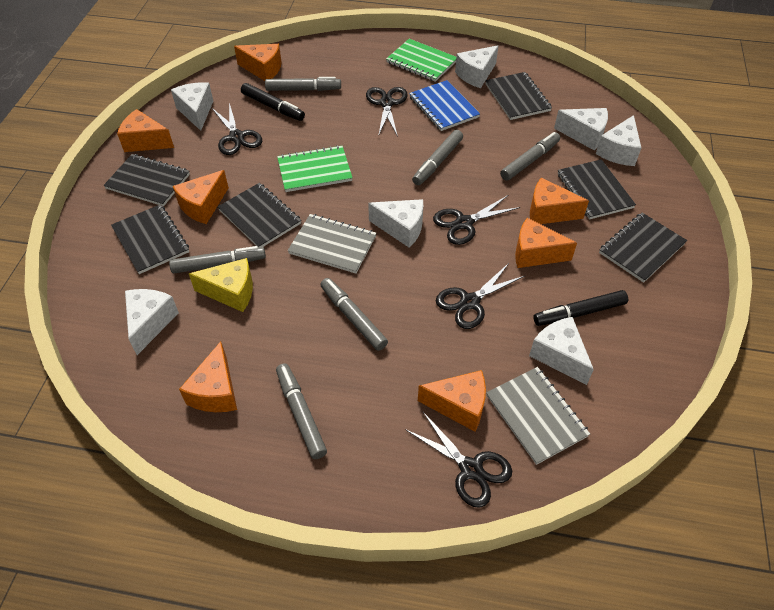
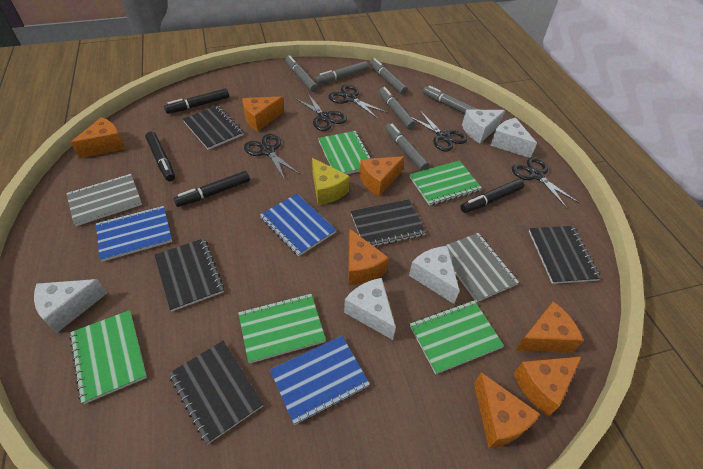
black marker: [241,83,305,121] [533,290,628,326] = 2 -> [145,132,175,181] [164,88,229,114] [174,171,250,207] [460,179,524,213] = 4
black notebook: [104,154,190,206] [111,204,189,274] [218,183,302,247] [485,72,552,120] [558,159,636,219] [599,213,687,283] = 6 -> [154,238,224,312] [169,341,264,444] [183,105,243,150] [351,199,426,247] [529,226,601,284] = 5
blue notebook: [409,80,480,131] = 1 -> [96,206,172,262] [260,194,336,256] [270,336,370,425] = 3
green notebook: [277,145,353,192] [386,39,456,82] = 2 -> [69,310,147,404] [238,294,326,364] [318,131,372,174] [409,161,482,206] [410,300,504,374] = 5
white cheese: [125,289,179,355] [171,82,213,131] [368,199,423,248] [455,45,498,88] [529,317,594,385] [554,108,608,150] [596,115,641,166] = 7 -> [34,279,107,333] [344,278,396,340] [409,246,460,304] [462,110,505,143] [490,118,537,158] = 5

